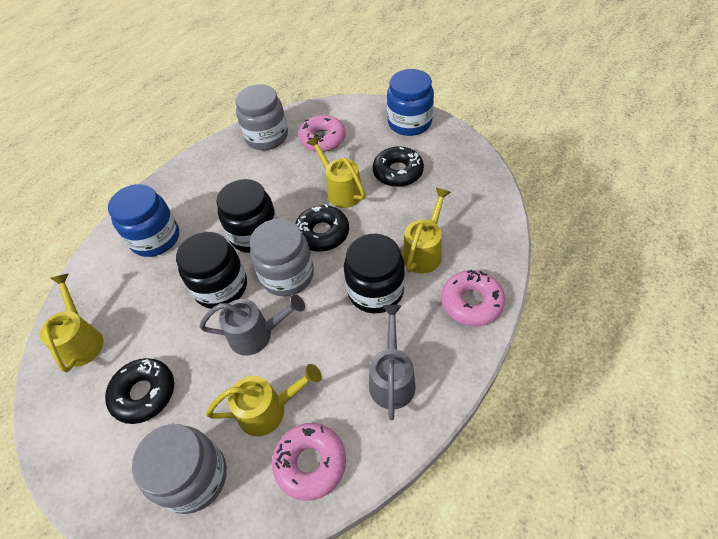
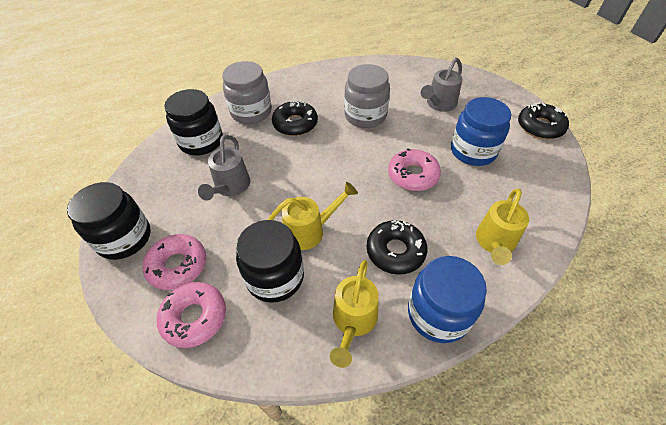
grey jar: [132,424,227,514] [235,84,288,150] [250,219,314,296] = 3 -> [222,61,272,124] [344,64,390,128] = 2
yellow watering can: [40,274,104,372] [206,364,322,436] [306,135,365,208] [402,188,451,273] = 4 -> [268,182,358,250] [330,260,379,368] [476,189,529,265] = 3

